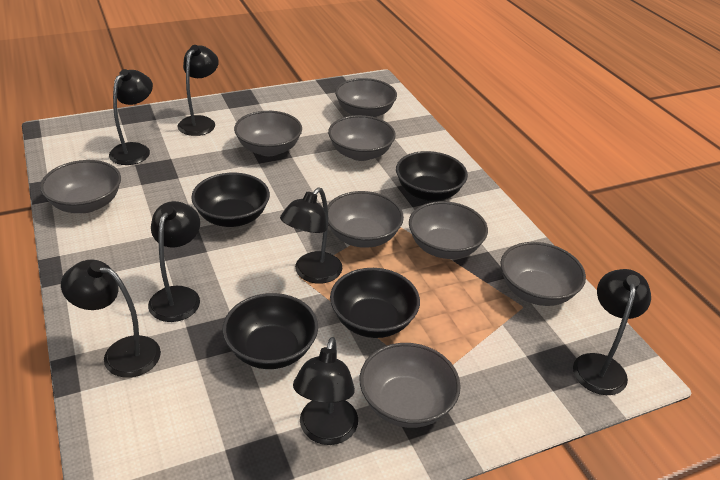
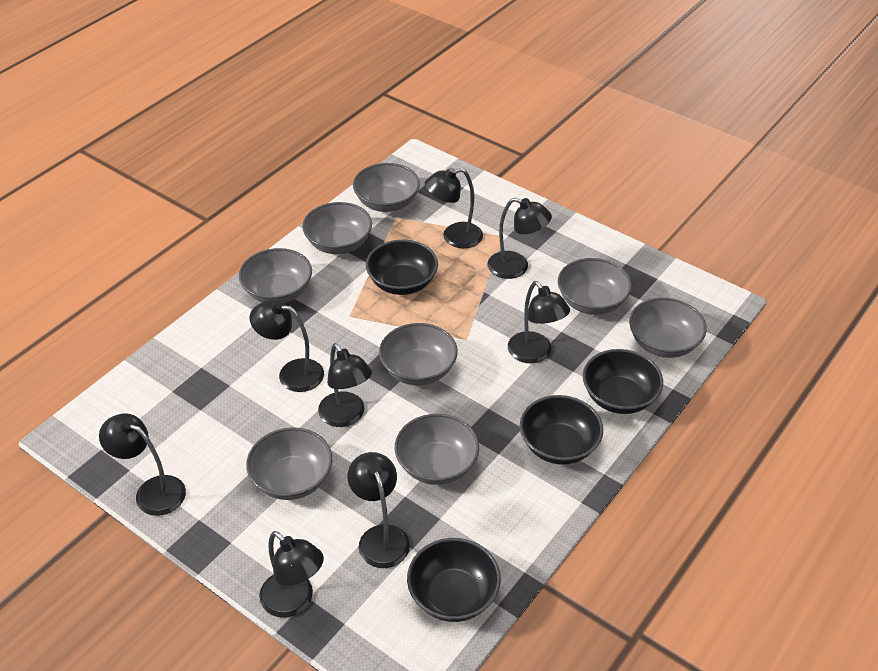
black lamp: [61,260,161,378] [109,69,153,165] [148,201,200,322] [177,45,219,136] [280,187,342,284] [293,337,358,445] [573,269,651,395] = 7 -> [99,413,186,516] [249,300,324,392] [259,531,324,618] [318,343,372,427] [347,452,410,568] [424,167,483,248] [488,198,552,279] [508,281,570,364] = 8

